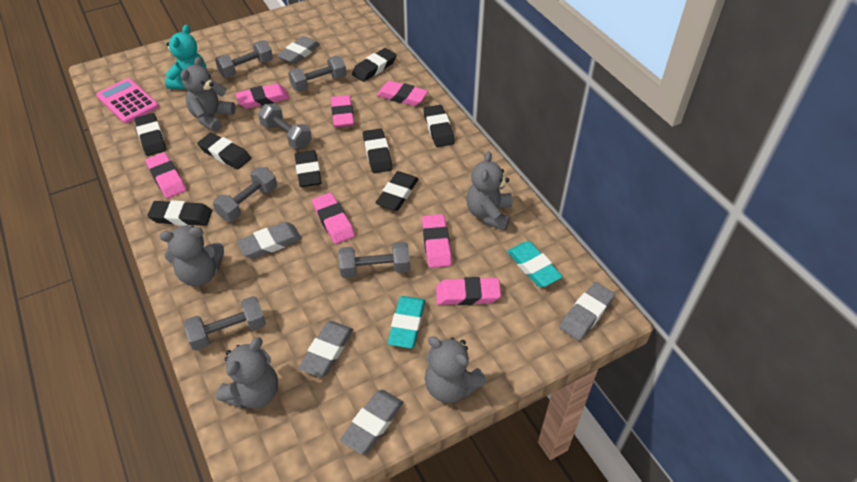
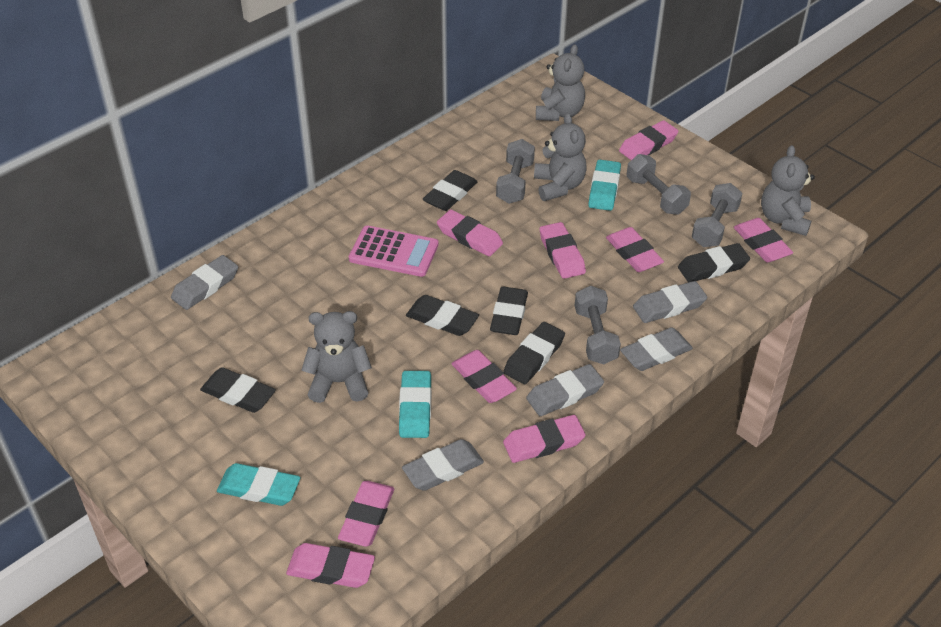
black eraser: [135,113,166,156] [147,200,212,226] [197,132,251,169] [295,150,322,187] [352,48,397,82] [363,128,392,173] [376,171,418,211] [423,105,455,147] = 8 -> [200,367,276,413] [406,295,479,336] [423,170,478,211] [490,287,528,335] [503,322,565,384] [678,243,750,282] = 6
grey dumbbell: [184,296,266,351] [213,167,277,221] [215,40,273,78] [258,104,312,149] [288,56,346,92] [338,242,410,278] = 6 -> [496,139,535,204] [575,286,621,364] [627,154,691,215] [692,183,742,247] = 4
grey teddy bear: [160,225,224,286] [181,57,235,132] [216,337,278,409] [425,336,487,403] [467,151,512,231] = 5 -> [302,311,372,403] [534,113,587,201] [536,44,585,121] [761,145,815,236] = 4
pink eraser: [146,152,186,198] [235,83,289,109] [312,193,355,244] [331,95,354,127] [377,81,428,106] [422,214,452,268] [436,277,501,305] = 7 -> [286,543,375,588] [338,481,394,547] [437,210,503,256] [451,350,517,403] [503,415,586,463] [540,222,586,279] [606,227,664,272] [619,120,679,160] [734,218,793,262] = 9
turquoise eraser: [388,296,425,348] [507,241,563,287] = 2 -> [217,463,300,506] [399,371,431,438] [588,160,621,211] = 3
turquoise teddy bear: [165,25,207,89] = 1 -> none = 0

